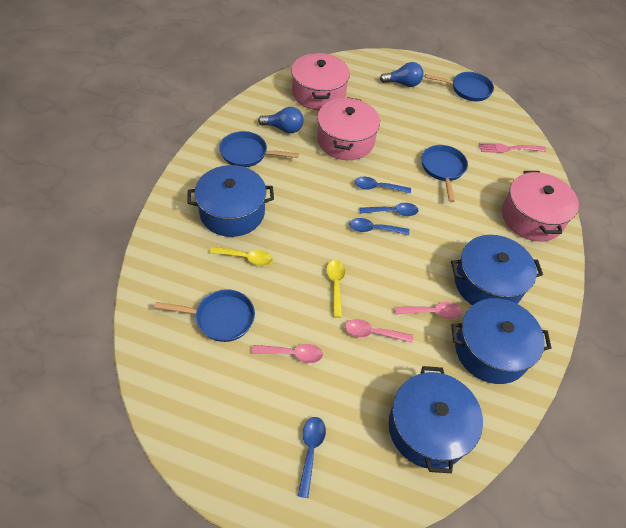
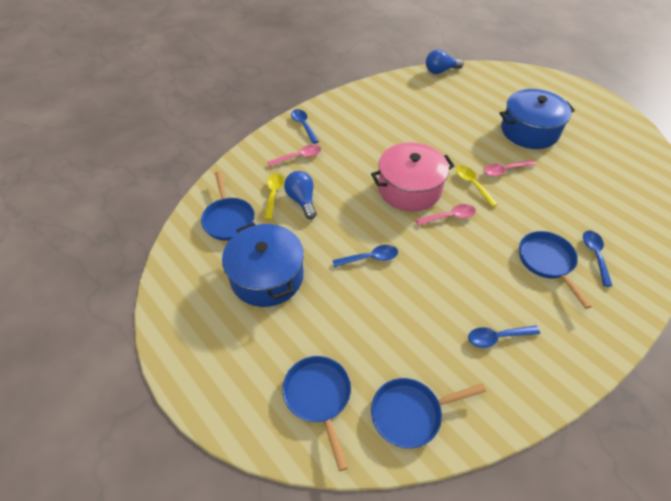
blue pot: [187,165,274,237] [389,366,483,473] [451,235,543,305] [451,298,552,384] = 4 -> [222,223,304,307] [500,89,575,149] = 2
pink fork: [479,143,546,153] = 1 -> none = 0
pink pot: [291,53,350,110] [317,97,380,160] [502,171,579,242] = 3 -> [371,142,454,211] = 1

